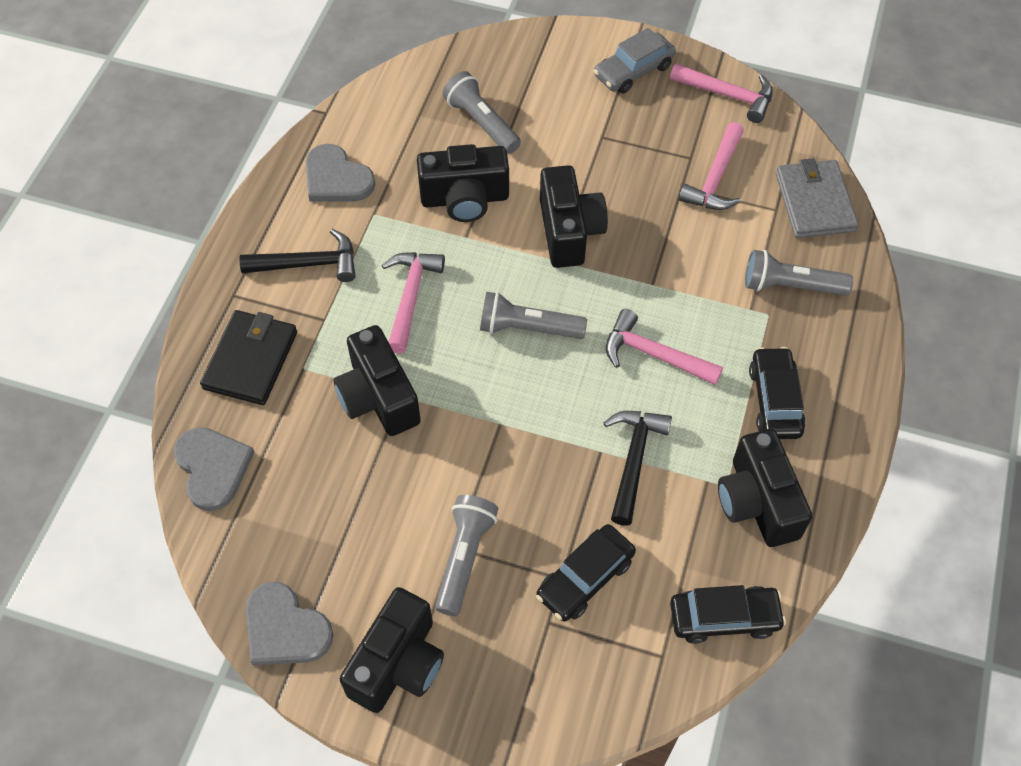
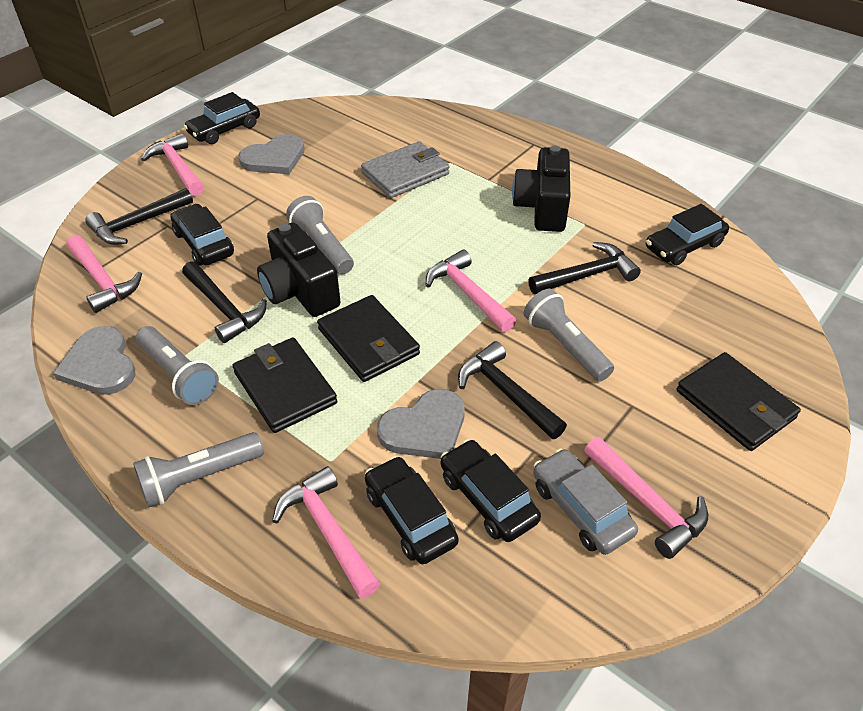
black camera: [333,325,421,436] [340,587,444,713] [417,144,509,222] [540,165,608,268] [718,429,812,547] = 5 -> [257,223,341,317] [512,145,570,232] = 2
black car: [536,524,636,622] [670,585,786,644] [749,347,806,439] = 3 -> [170,204,234,266] [184,92,260,144] [365,456,459,564] [441,439,541,542] [646,204,729,266] = 5
black hammer: [239,229,356,282] [604,411,672,526] = 2 -> [85,188,193,245] [182,261,267,343] [458,341,567,439] [528,242,641,294] = 4
black wallet: [200,310,297,405] = 1 -> [233,337,337,433] [317,295,420,382] [677,352,801,451] = 3
pink hammer: [382,252,445,353] [606,309,723,385] [670,63,773,123] [679,122,744,210] = 4 -> [66,235,142,313] [141,133,204,196] [272,466,380,598] [426,250,516,332] [584,437,708,559] = 5

